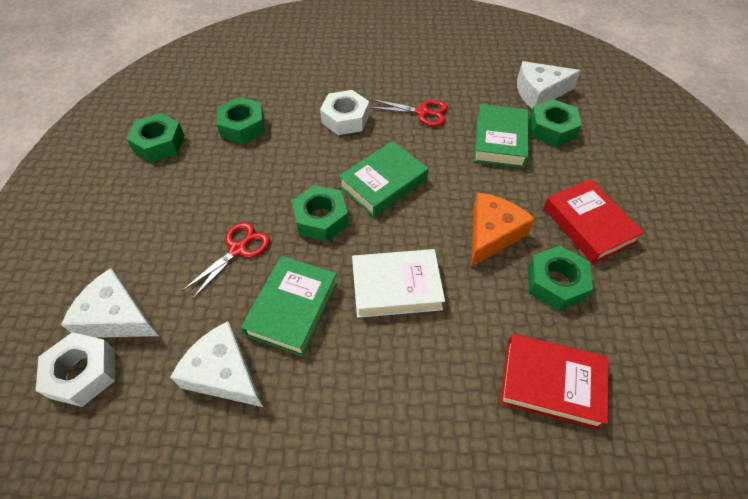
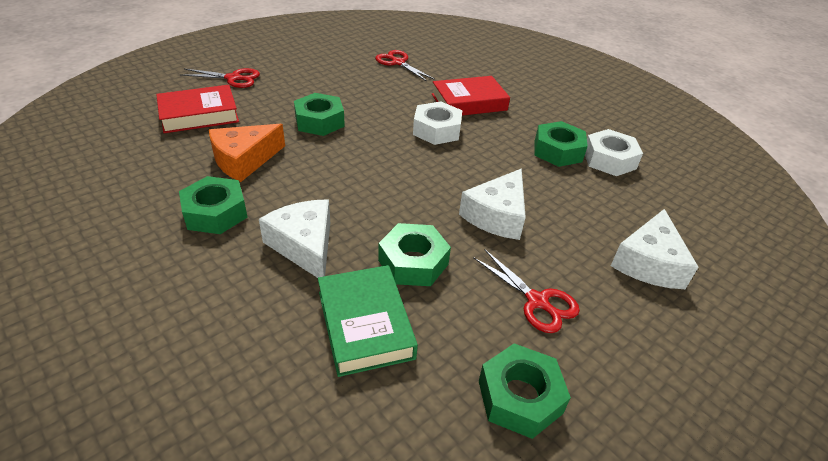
green book: [241,256,338,356] [339,141,429,217] [474,104,529,168] = 3 -> [318,265,418,377] = 1
red scissors: [182,222,270,300] [369,99,448,126] = 2 -> [180,68,260,88] [375,50,435,81] [473,250,580,333] = 3
white book: [352,249,445,318] = 1 -> none = 0

